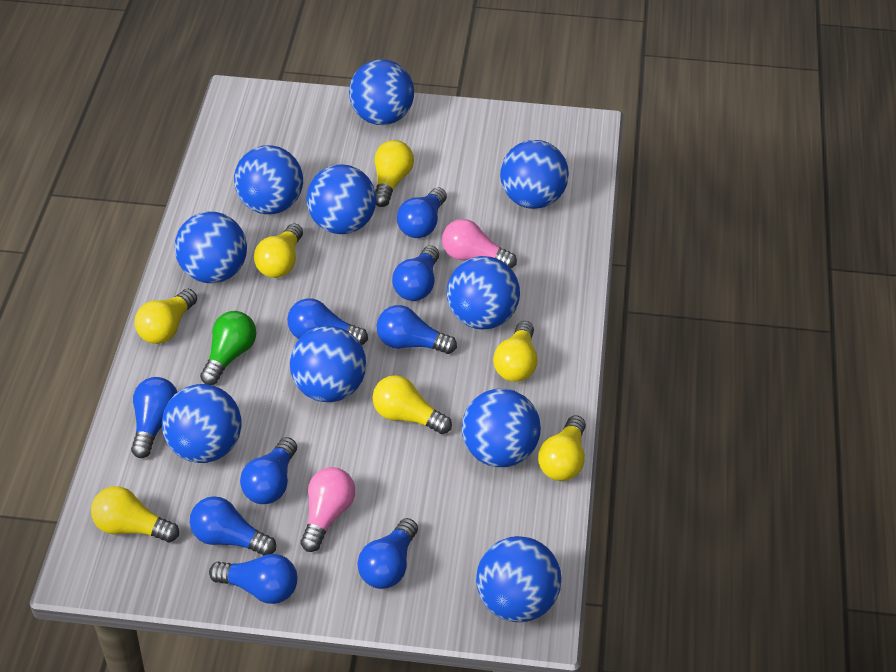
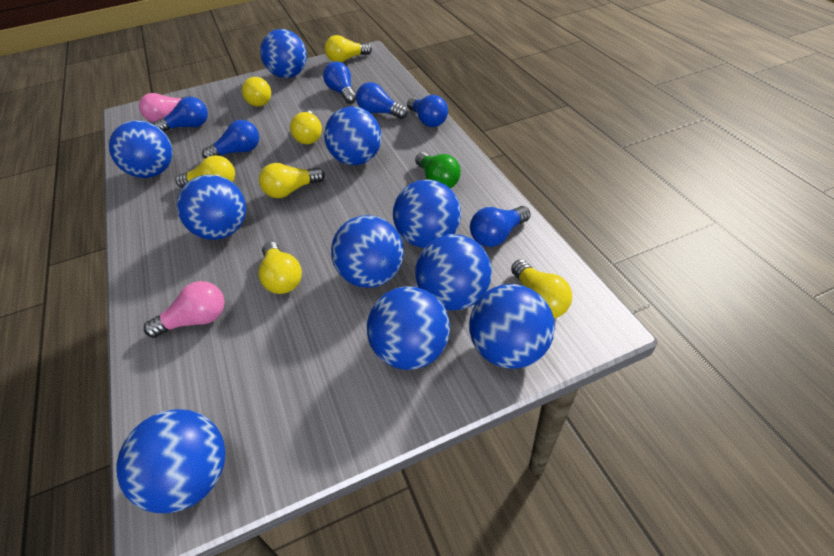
blue light bulb: [131,377,177,458] [190,496,276,556] [209,554,297,604] [240,437,297,504] [287,298,368,345] [358,518,418,589] [377,305,457,354] [392,246,439,301] [397,188,447,238] = 9 -> [154,97,208,132] [202,120,259,159] [323,62,356,104] [356,82,407,119] [407,95,448,127] [470,206,531,247] = 6

